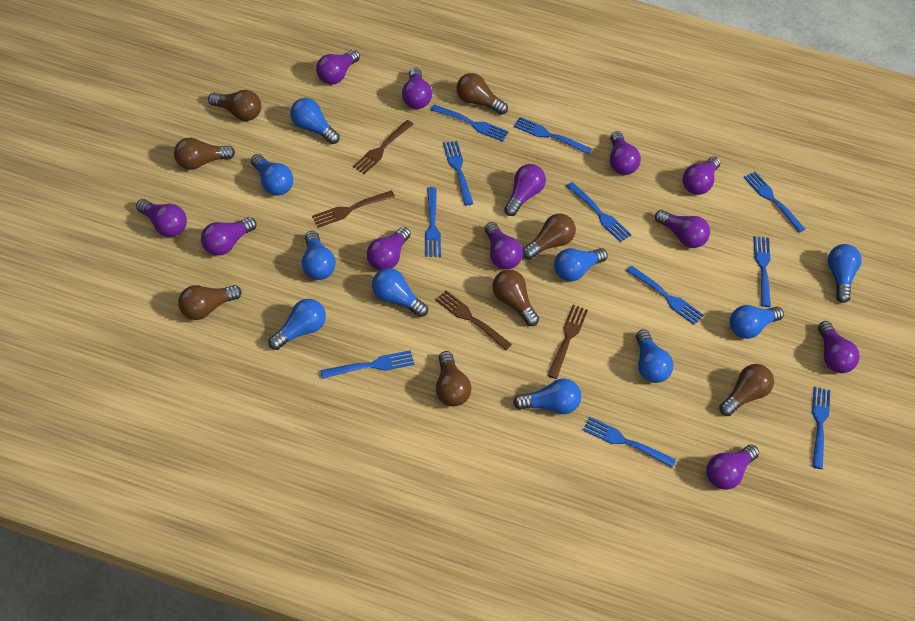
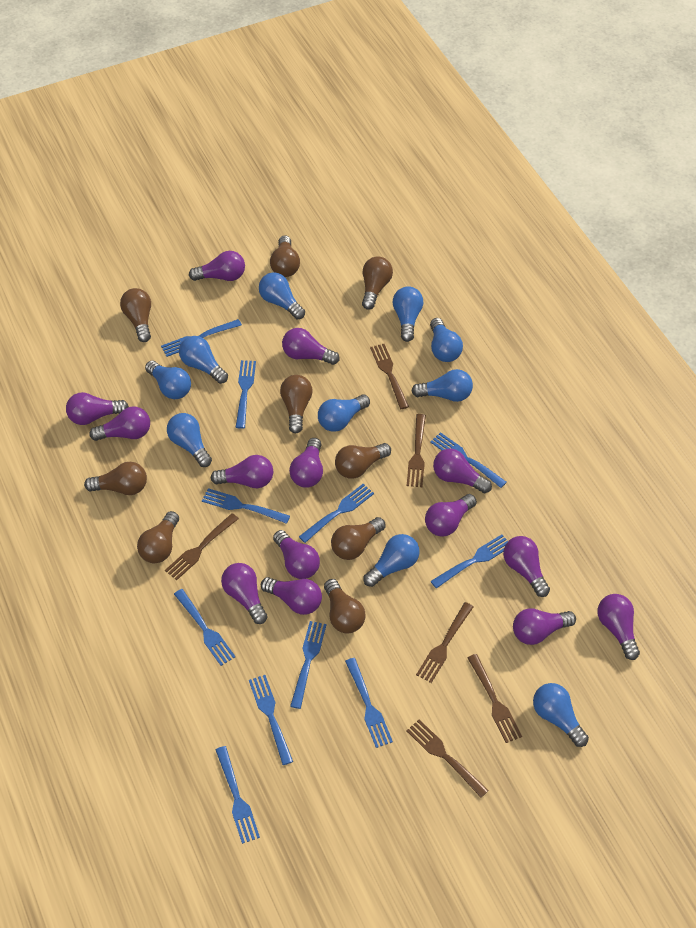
brown fork: [312,190,395,228] [353,120,414,174] [435,290,512,350] [548,305,588,379] = 4 -> [165,513,239,580] [370,344,409,409] [406,720,489,797] [407,414,426,487] [416,602,473,683] [467,654,522,743] = 6
brown light bulb: [174,138,235,170] [178,285,241,320] [208,90,261,121] [436,351,472,407] [456,73,508,115] [492,270,539,326] [523,214,576,260] [719,364,774,416] = 8 -> [84,462,147,495] [120,288,151,342] [137,511,179,563] [270,235,300,277] [280,375,312,433] [324,579,365,634] [331,517,386,560] [335,443,391,479] [362,256,393,310] = 9
purple light bulb: [136,199,187,237] [201,217,256,256] [316,50,360,84] [367,227,411,271] [402,67,432,109] [485,222,523,269] [504,164,546,216] [610,131,641,175] [655,210,710,248] [683,156,721,195] [706,445,759,490] [818,321,860,373] = 12 -> [66,392,129,425] [89,406,150,441] [189,251,245,281] [210,455,273,488] [221,563,268,624] [261,577,322,615] [273,530,320,579] [282,328,340,365] [289,438,323,488] [425,494,477,537] [433,449,492,493] [503,536,550,597] [513,608,576,645] [597,594,640,660] = 14

